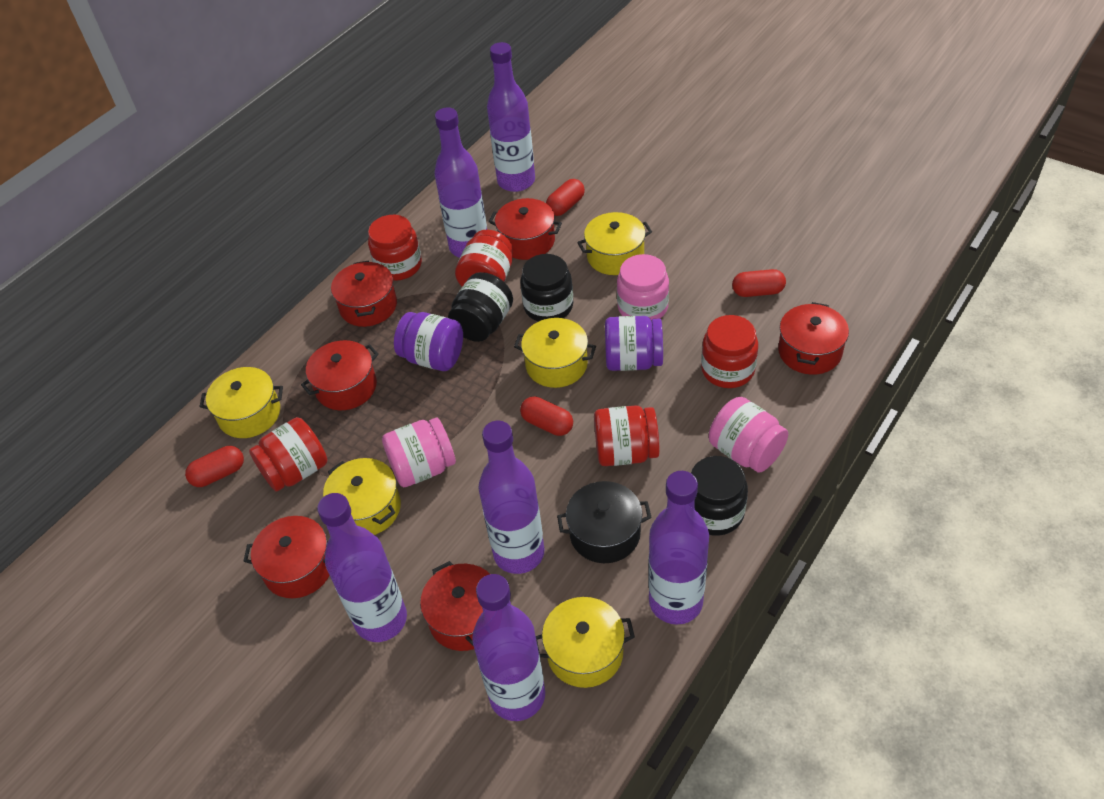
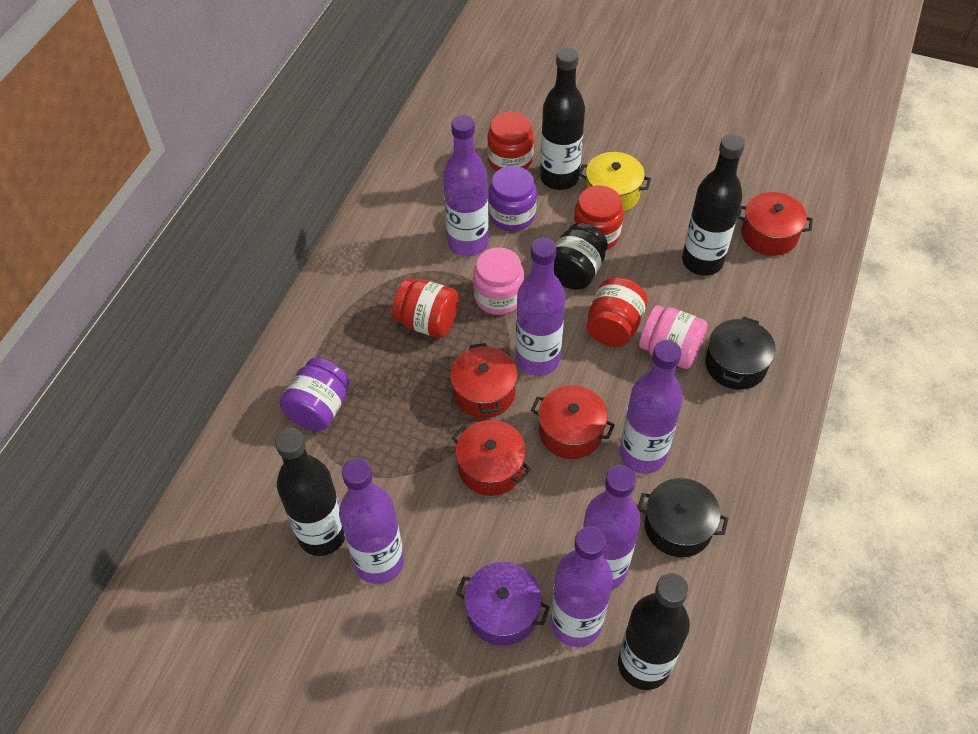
black bottle: none = 0 -> [275,428,345,556] [540,48,585,190] [618,573,690,690] [682,134,745,276] = 4
black jar: [448,272,513,342] [520,254,573,322] [691,456,748,536] = 3 -> [554,223,608,290] = 1
black pot: [557,481,652,563] = 1 -> [638,478,728,557] [705,317,776,390] = 2
pink jar: [382,418,456,487] [617,254,669,320] [709,397,788,473] = 3 -> [473,247,524,315] [639,305,707,369] = 2
purple pot: none = 0 -> [456,562,550,646] = 1
red capsule: [185,446,244,487] [520,396,573,436] [546,179,585,216] [732,269,786,297] = 4 -> none = 0
red jar: [249,417,327,492] [368,215,422,281] [455,230,513,287] [594,405,660,466] [701,315,758,388] = 5 -> [392,278,459,338] [487,111,534,171] [573,186,623,249] [586,277,648,347] = 4
red pot: [243,516,330,598] [301,340,379,410] [331,261,397,327] [420,561,490,651] [489,198,562,260] [778,302,849,375] = 6 -> [450,343,518,418] [452,420,531,496] [531,385,615,459] [737,192,813,256] = 4
yellow pot: [200,367,283,438] [323,458,401,535] [514,318,596,388] [536,597,635,688] [577,212,652,275] = 5 -> [579,152,651,212] = 1

